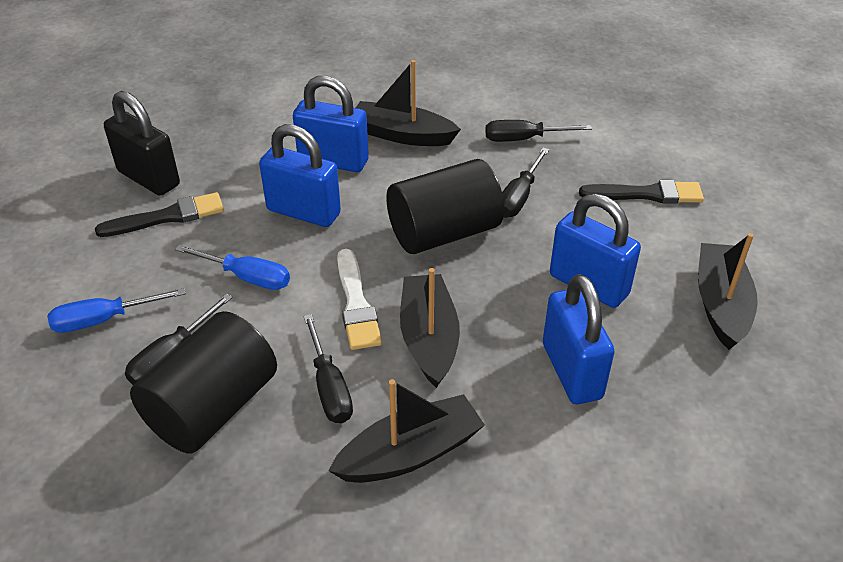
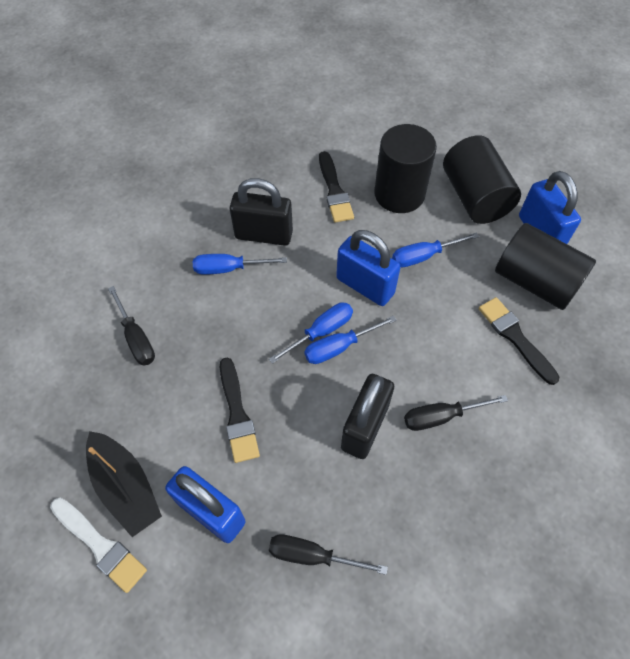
black boat: [328,379,485,483] [356,60,461,146] [400,268,460,388] [698,233,758,350] = 4 -> [86,431,162,537] = 1
black brush: [95,192,224,237] [579,180,704,204] = 2 -> [220,357,260,463] [319,151,354,223] [479,297,559,385] = 3
black cylinder: [130,311,277,454] [386,159,504,254] = 2 -> [374,124,437,213] [443,135,521,224] [495,223,596,310] = 3
black padlock: [104,91,180,196] = 1 -> [229,178,293,246] [341,374,394,459] = 2
black screwdriver: [125,294,233,385] [303,314,353,423] [485,120,592,142] [502,148,549,218] = 4 -> [108,286,155,366] [269,534,388,575] [404,395,508,431] = 3
blue padlock: [259,124,341,227] [293,76,369,172] [543,274,615,404] [550,194,641,308] = 4 -> [165,466,245,543] [336,230,401,306] [519,171,581,244] = 3
blue screwdriver: [47,288,186,333] [175,245,290,290] = 2 -> [193,254,287,275] [269,302,353,364] [304,316,397,364] [392,232,479,267] = 4

